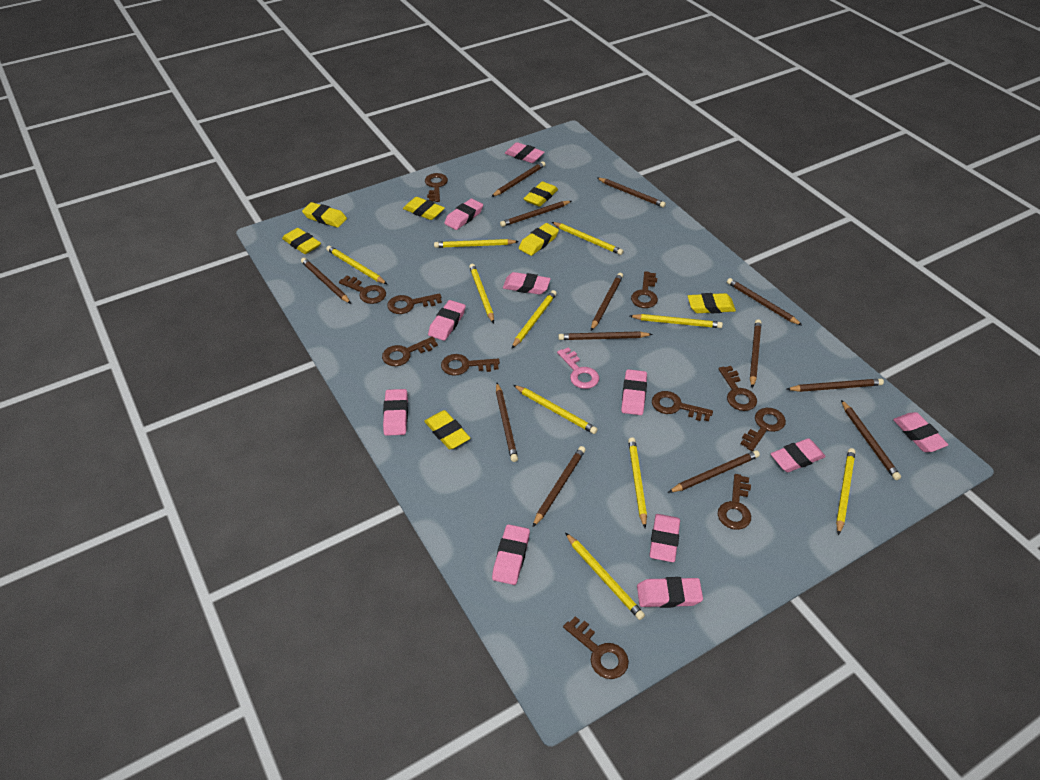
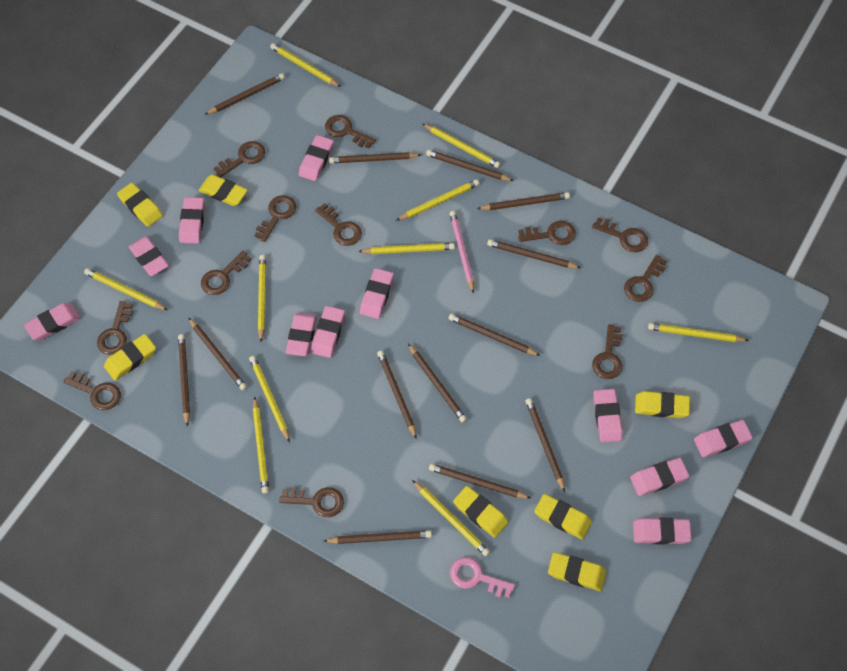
brown key: [339,276,386,304] [382,336,438,366] [387,293,442,314] [425,173,448,202] [441,354,500,376] [563,616,629,679] [631,271,658,308] [652,391,713,421] [718,474,751,530] [719,366,757,411] [741,408,786,451] = 11 -> [64,371,121,410] [97,301,133,355] [201,251,251,295] [214,141,265,178] [254,195,296,242] [279,487,344,517] [315,203,362,246] [325,115,376,149] [518,221,576,245] [592,217,648,252] [592,325,623,379] [624,255,667,302] = 12
pink pencil: none = 0 -> [450,211,474,294] = 1

